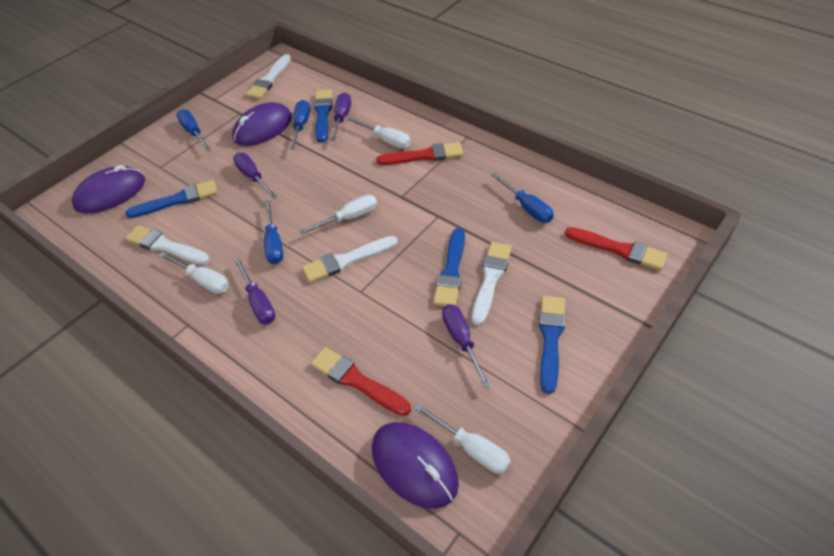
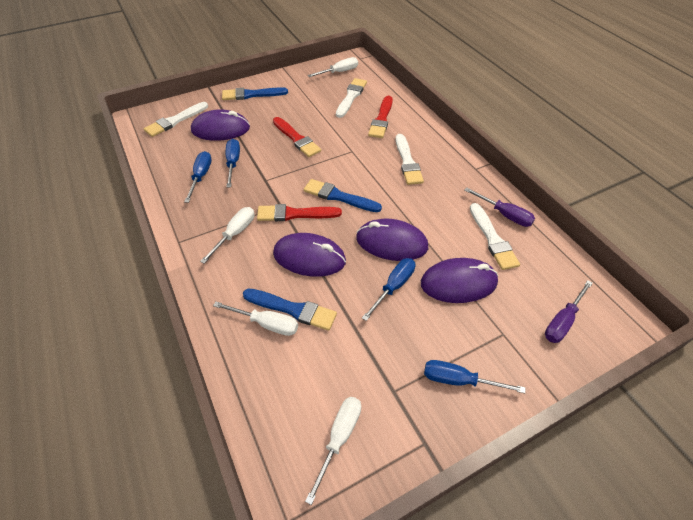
blue brush: [125,180,218,218] [314,90,333,143] [433,228,465,306] [539,296,566,394] = 4 -> [222,87,288,100] [243,289,337,331] [304,179,382,212] = 3
purple mouse: [72,165,145,214] [232,102,292,146] [372,422,459,509] = 3 -> [191,109,250,141] [273,233,346,277] [356,219,428,261] [421,258,498,303] = 4
purple screwdriver: [233,153,277,199] [234,258,275,324] [330,92,351,141] [442,304,491,388] = 4 -> [465,187,535,227] [545,280,593,343] = 2

